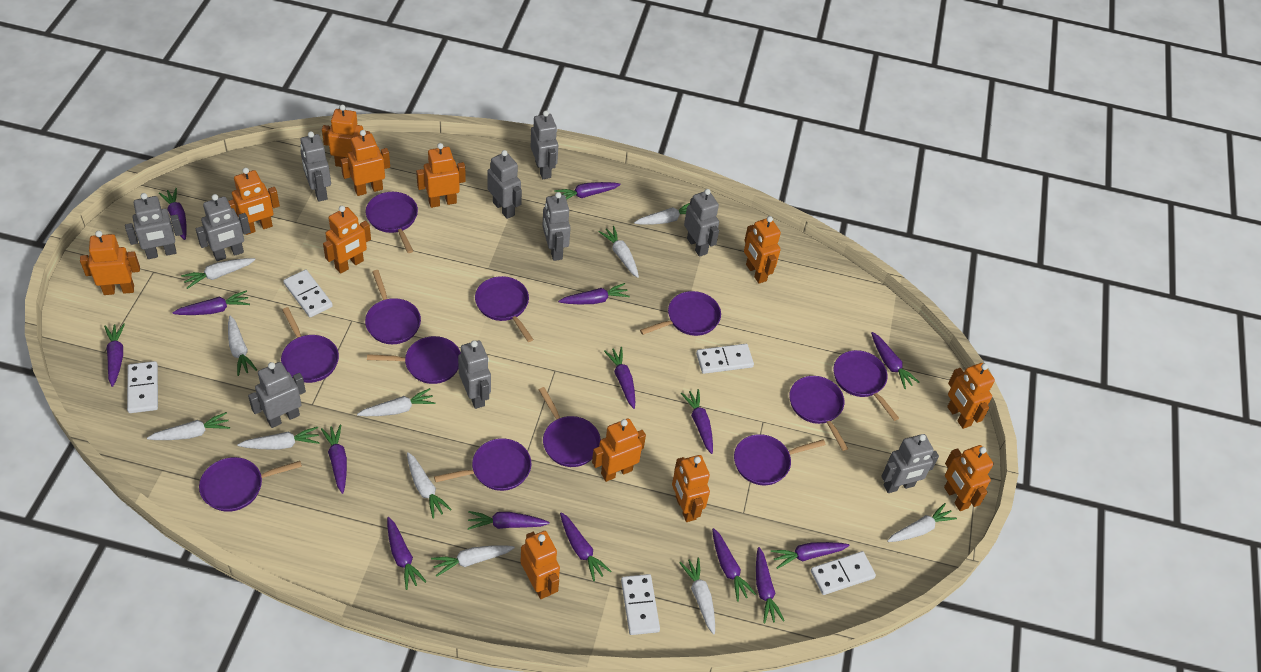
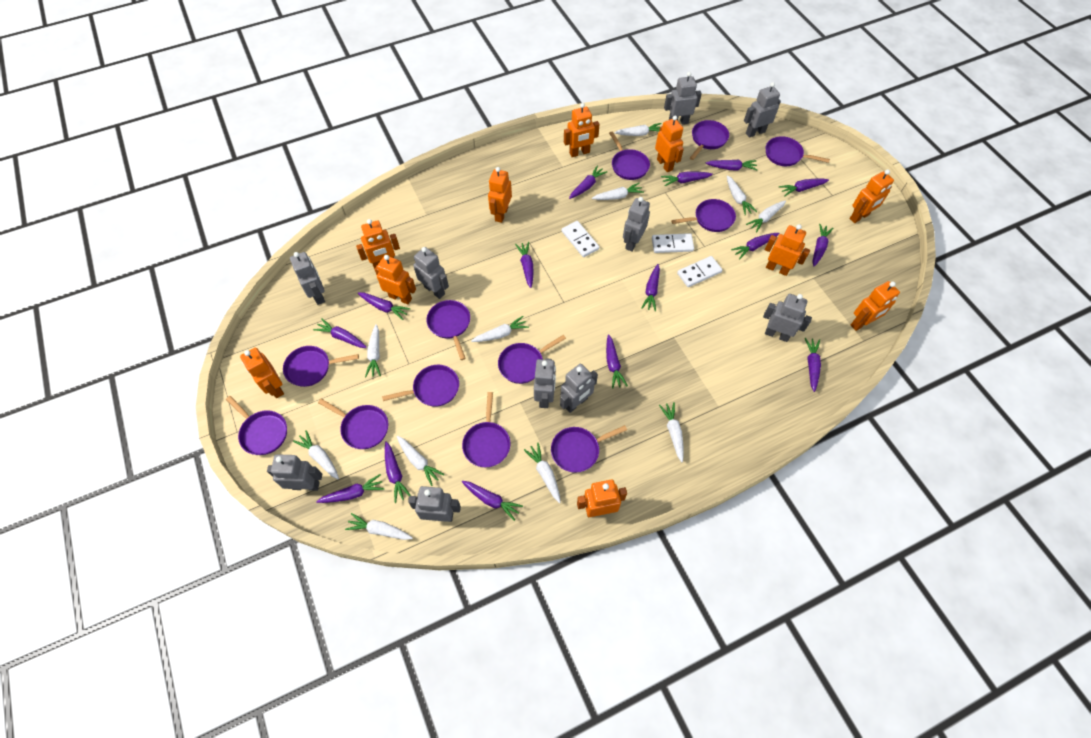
orange robot: [80,231,140,295] [228,168,280,235] [322,105,370,167] [323,206,371,274] [340,130,390,196] [416,143,466,208] [521,531,560,599] [592,418,646,482] [672,455,710,522] [744,216,781,284] [944,445,994,511] [947,363,995,429] = 12 -> [240,348,284,398] [356,219,400,270] [375,255,416,304] [488,167,512,223] [564,103,600,157] [577,480,627,518] [655,115,684,172] [765,224,810,276] [850,169,894,223] [851,281,900,331] = 10
white domino: [127,361,158,413] [283,269,333,317] [621,574,660,635] [696,344,754,374] [811,551,876,595] = 5 -> [562,221,599,257] [652,233,694,253] [677,256,722,287] = 3

